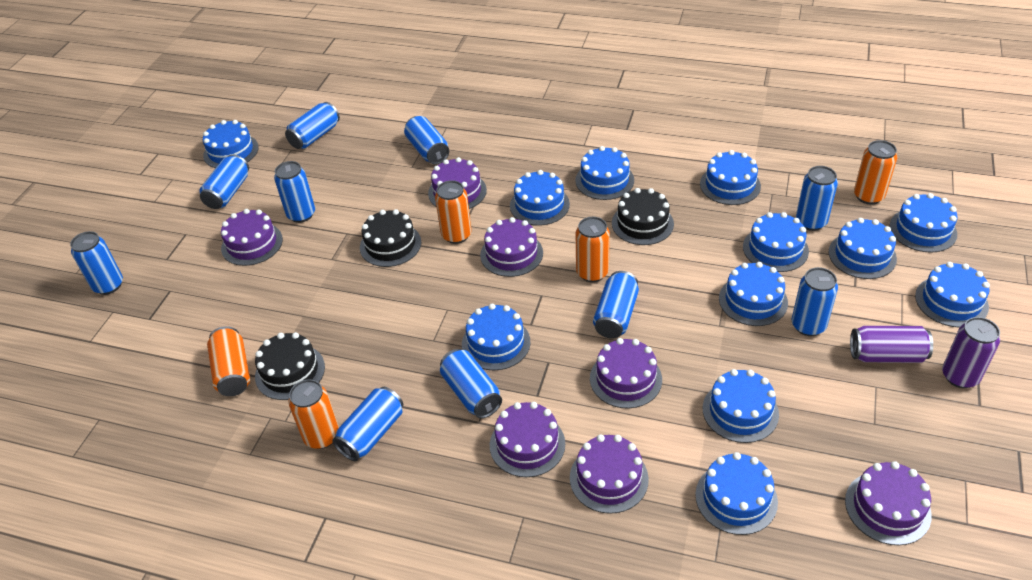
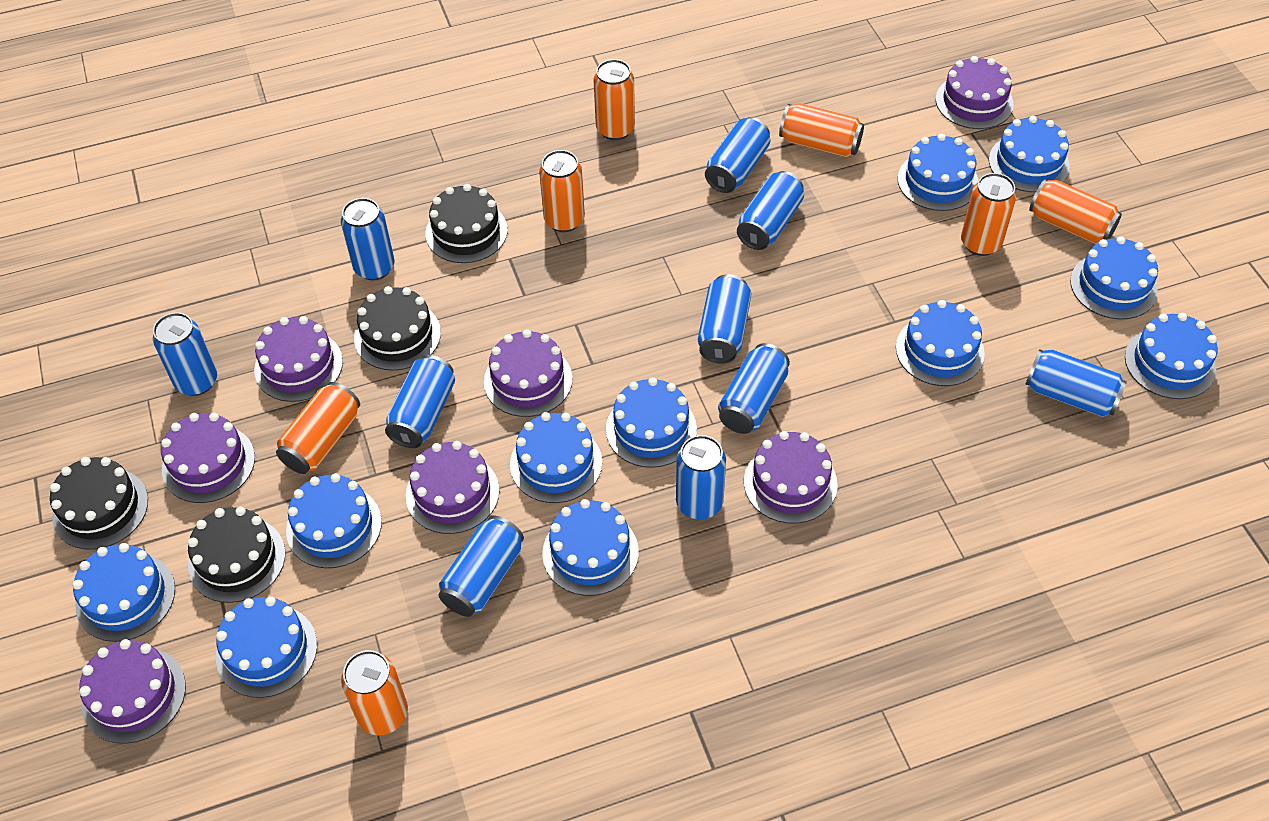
black cake: [255,332,325,400] [360,209,421,267] [612,188,674,245] = 3 -> [50,457,148,550] [188,507,285,603] [354,286,441,371] [426,184,508,263] = 4
blue cake: [203,120,259,168] [462,304,531,371] [510,170,570,226] [575,146,634,200] [695,452,778,535] [700,150,761,205] [703,369,779,443] [719,262,788,326] [743,212,809,272] [829,218,897,279] [890,193,958,253] [915,262,990,328] = 12 -> [72,543,175,642] [216,596,317,698] [286,473,382,568] [510,412,602,503] [542,499,639,596] [606,377,697,468] [896,300,985,386] [898,134,979,211] [989,116,1070,192] [1070,236,1158,319] [1125,313,1218,399] = 11
orange can: [207,326,250,396] [289,379,339,449] [435,180,472,244] [575,217,610,282] [854,140,897,204] = 5 -> [276,382,360,474] [341,650,408,735] [539,150,585,232] [594,59,635,140] [779,103,864,157] [961,173,1016,256] [1029,179,1122,244] = 7
purple can: [850,326,933,363] [942,317,1000,388] = 2 -> none = 0

